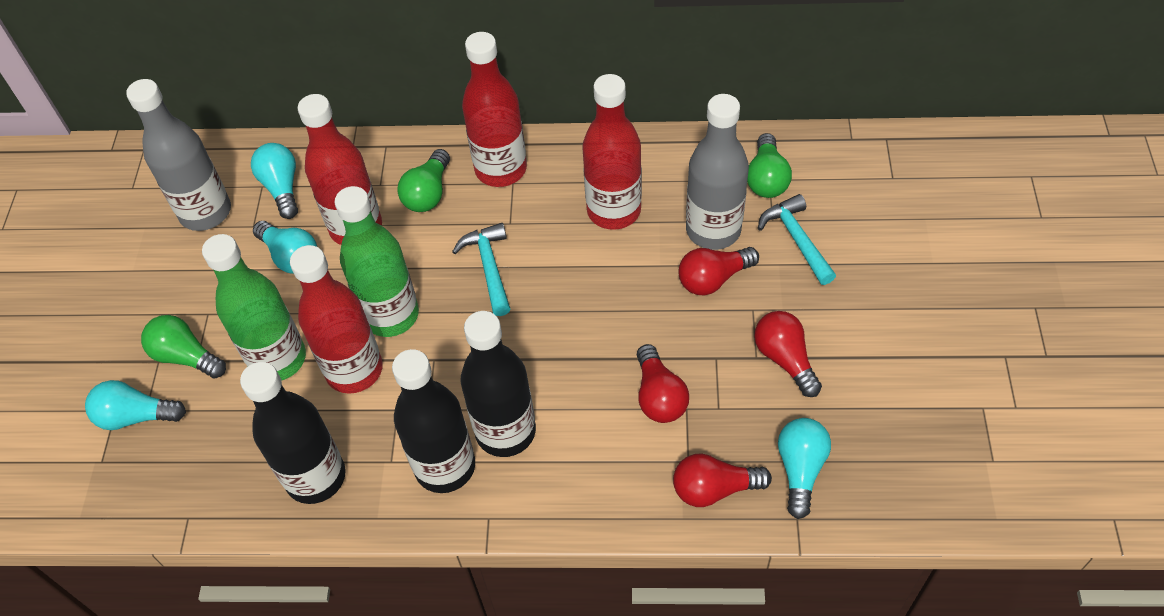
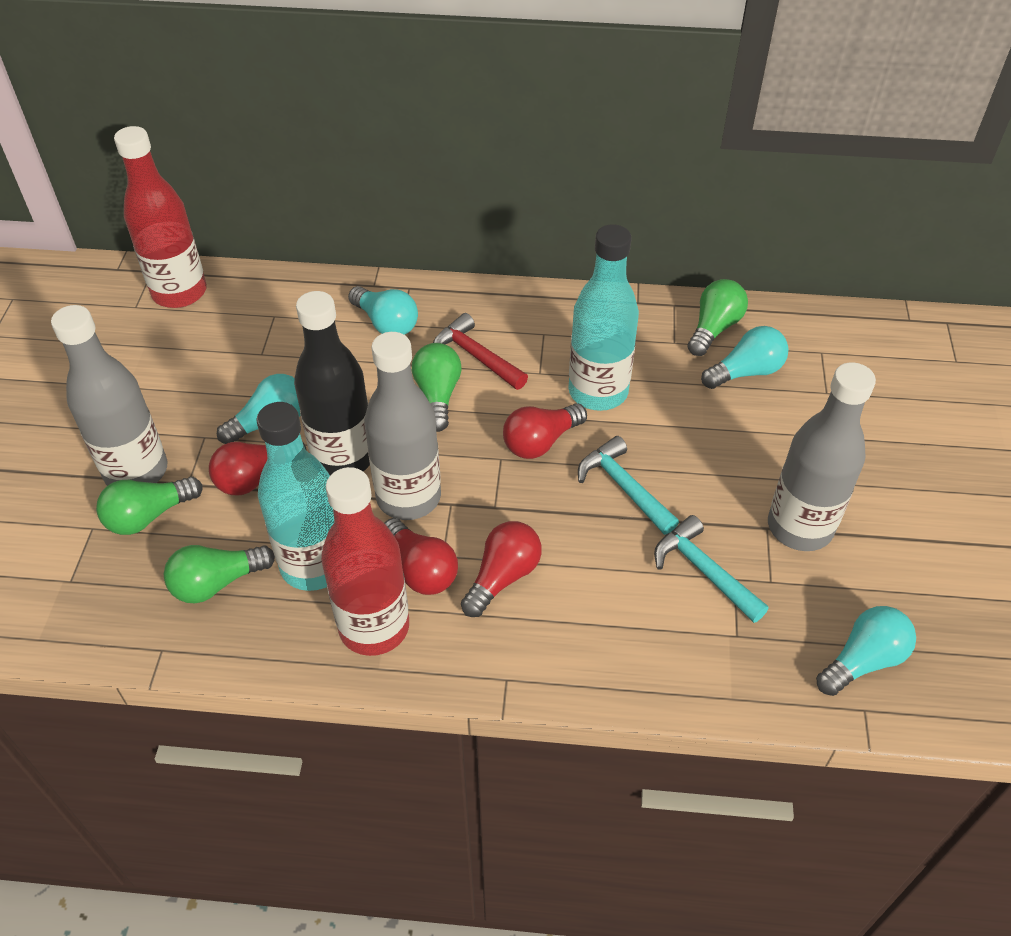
black bottle: [240,362,346,504] [392,349,475,493] [460,311,536,457] = 3 -> [294,291,370,475] = 1
green bottle: [202,234,306,381] [334,186,419,337] = 2 -> none = 0
green light bulb: [141,315,226,379] [397,149,450,212] [747,133,792,198] = 3 -> [96,476,202,535] [164,545,275,603] [412,343,462,432] [687,279,748,356] = 4
grey bottle: [126,79,231,231] [686,94,749,250] = 2 -> [51,305,167,486] [364,332,441,520] [768,362,876,551] = 3
red bottle: [290,245,383,394] [298,94,382,245] [462,32,527,187] [582,74,642,230] = 4 -> [114,126,207,308] [321,467,409,656] = 2
red hammer: none = 0 -> [433,313,528,390] = 1
turquoise bottle: none = 0 -> [256,402,334,591] [569,225,639,411] = 2

